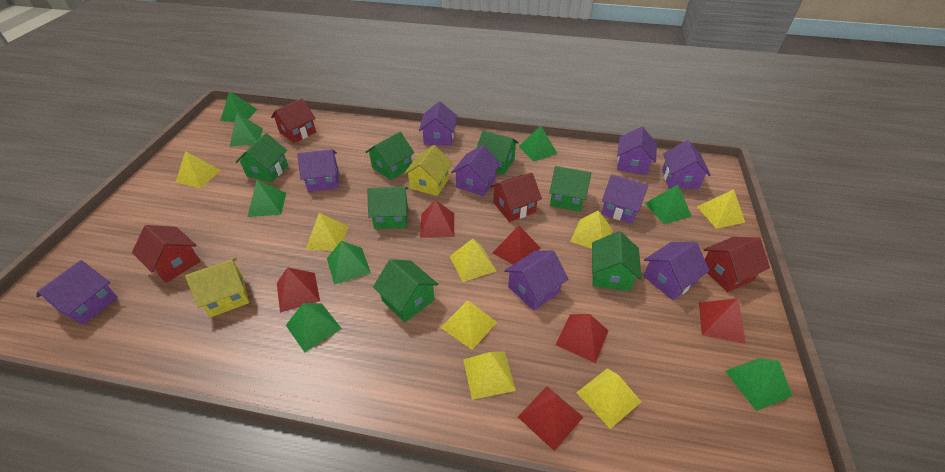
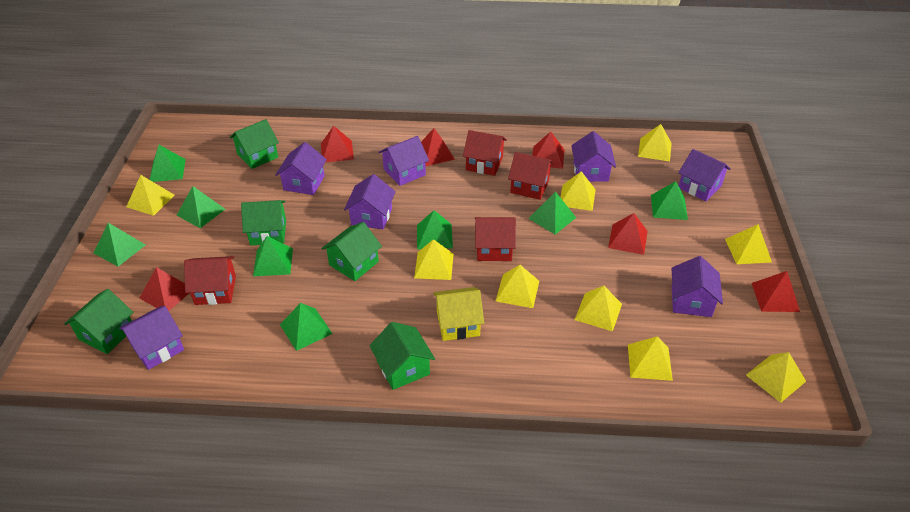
green house: [236,133,288,183] [365,132,414,180] [367,187,408,229] [373,259,438,322] [477,130,519,175] [549,166,591,212] [592,231,642,291] = 7 -> [64,289,133,354] [230,119,279,169] [241,200,286,246] [321,222,382,281] [369,322,435,390] = 5
purple house: [36,260,117,325] [297,149,338,192] [419,101,457,146] [451,145,500,196] [504,250,568,311] [601,174,648,224] [617,127,657,175] [643,242,710,300] [662,140,711,189] = 9 -> [119,306,184,370] [276,142,327,195] [344,174,396,229] [378,136,429,186] [571,131,616,182] [671,256,723,317] [678,149,731,201] = 7
yellow house: [185,258,249,317] [404,145,453,196] = 2 -> [433,287,484,341] = 1
yellow pyramid: [176,151,221,189] [305,213,349,251] [441,301,497,350] [449,239,496,282] [463,352,516,400] [570,210,613,249] [576,368,641,429] [697,189,745,229] = 8 -> [126,175,174,216] [414,239,453,280] [496,265,539,308] [560,171,596,211] [575,286,622,332] [628,336,673,381] [638,124,672,161] [725,224,772,264] [746,352,806,403] = 9

